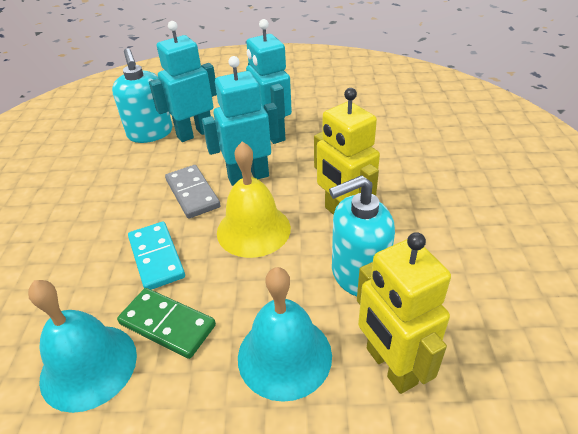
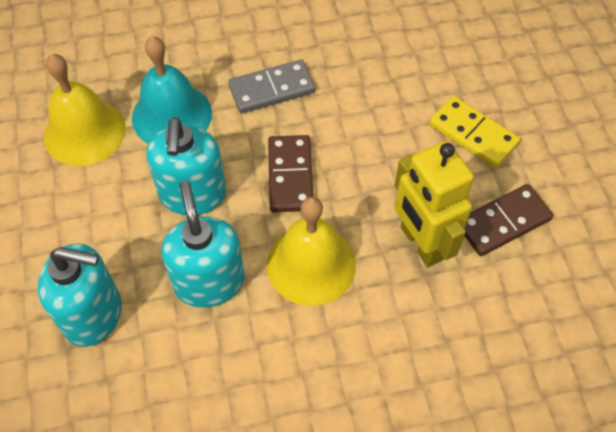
brown domino: none = 0 -> [268,135,313,212] [465,184,553,256] = 2
green domino: [117,288,216,359] = 1 -> none = 0
turquoise bell: [28,280,137,413] [238,267,332,402] = 2 -> [132,36,212,144] = 1
turquoise domino: [128,222,185,290] = 1 -> none = 0
turquoise robot: [149,21,217,142] [202,56,279,186] [246,19,292,144] = 3 -> none = 0
turquoise soap dispenser: [112,48,173,143] [329,175,395,297] = 2 -> [38,244,121,347] [146,117,226,215] [161,181,245,308] = 3
yellow bell: [217,142,291,258] = 1 -> [44,54,126,166] [267,197,356,306] = 2
yellow domino: none = 0 -> [429,96,520,168] = 1
yellow robot: [314,88,380,215] [357,232,451,394] = 2 -> [395,141,474,267] = 1

